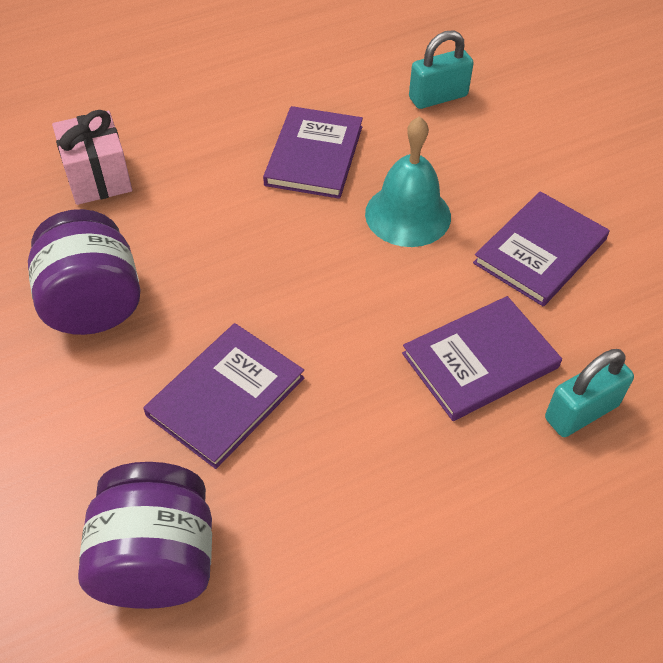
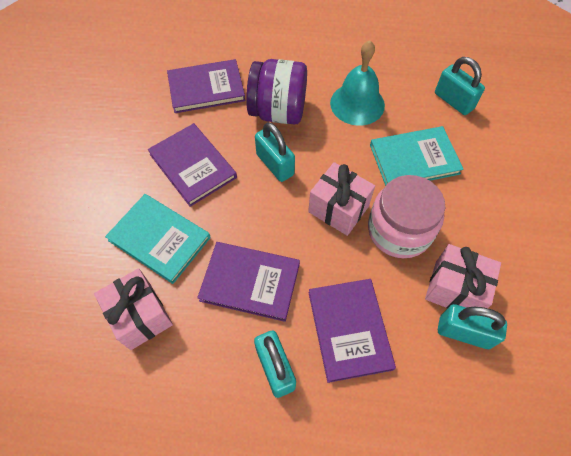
pink gift: [52,110,132,205] = 1 -> [94,268,173,350] [308,162,375,236] [425,244,501,309] = 3
pink jar: none = 0 -> [368,175,445,258] = 1
purple jar: [28,209,141,335] [78,462,212,609] = 2 -> [246,59,307,125] = 1
turquoise book: none = 0 -> [105,194,211,284] [370,126,464,186] = 2
turquoise padlock: [409,30,474,109] [545,349,634,437] = 2 -> [254,330,296,398] [255,122,295,182] [435,57,485,115] [438,304,507,349] = 4

